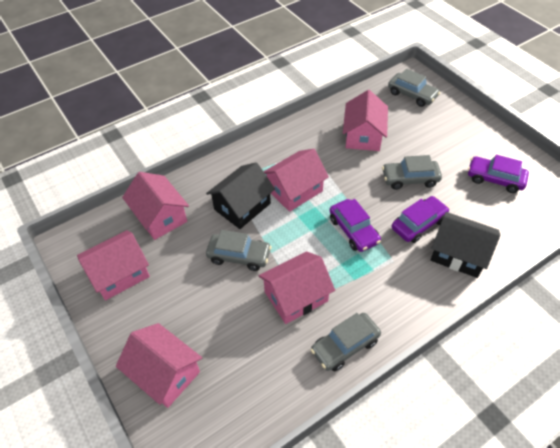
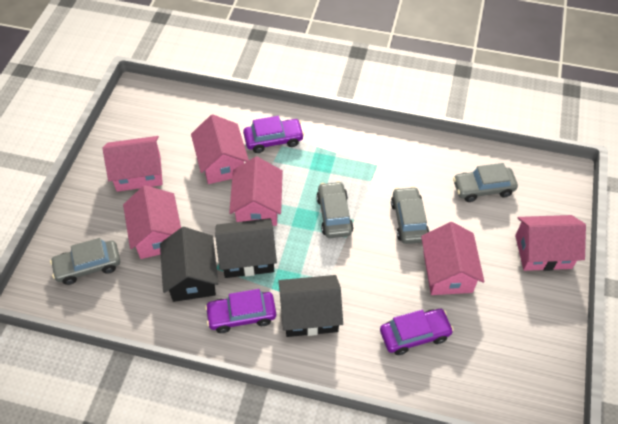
black house: [206,162,275,229] [431,212,500,278] = 2 -> [160,227,218,302] [215,218,277,278] [278,275,343,337] = 3

